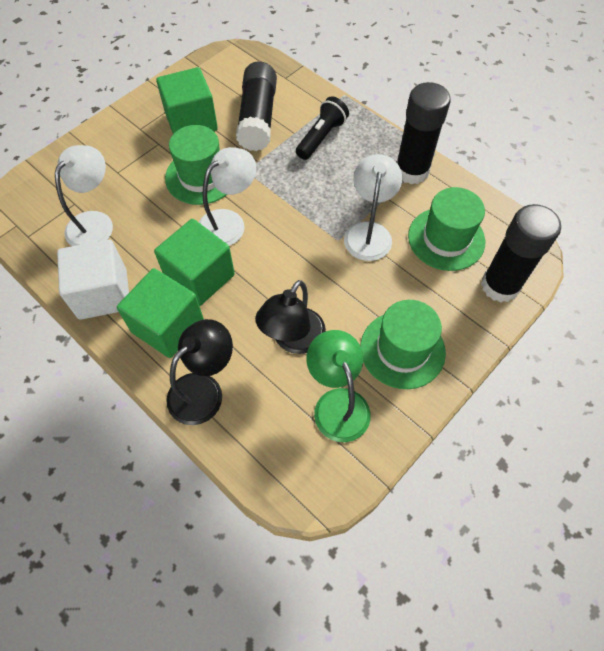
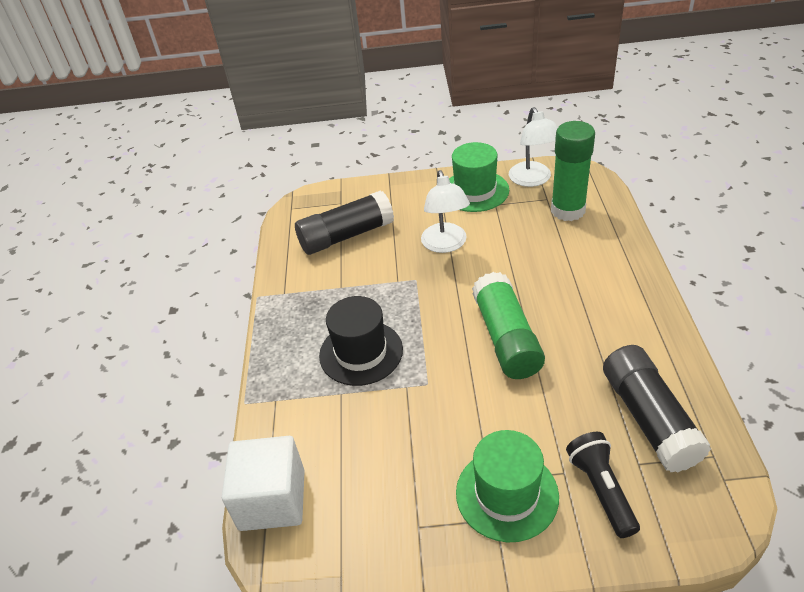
black glue stick: [236,61,277,151] [397,82,451,184] [481,204,561,303] = 3 -> [295,190,394,255] [603,345,711,472] = 2
black hat: none = 0 -> [319,296,403,386] = 1
black lamp: [166,319,233,425] [255,280,326,354] = 2 -> none = 0
green cube: [117,268,204,358] [154,219,235,306] [156,67,218,134] = 3 -> none = 0
green glue stick: none = 0 -> [472,272,545,379] [551,121,595,221] = 2
green hat: [165,125,227,205] [360,300,446,389] [408,187,485,271] = 3 -> [449,142,509,212] [456,430,559,542] = 2
green lamp: [306,330,371,442] = 1 -> none = 0
white lamp: [55,145,113,246] [199,147,256,246] [344,154,402,261] = 3 -> [421,170,470,253] [509,107,558,187] = 2

